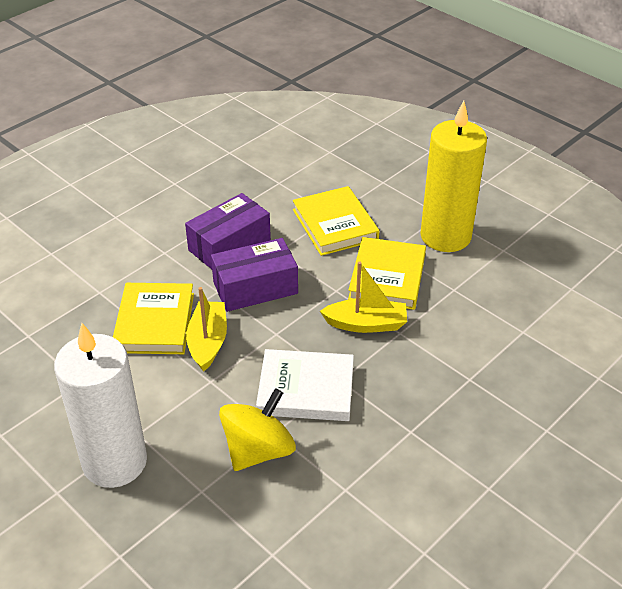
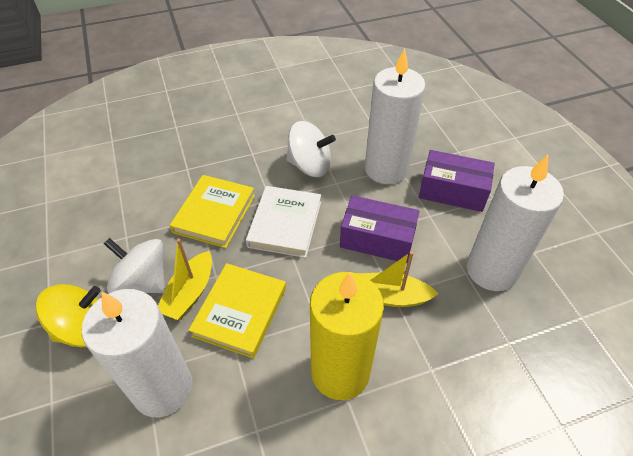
white candle: [54,323,147,488] = 1 -> [82,289,193,417] [365,48,426,184] [467,155,564,291] = 3
white spinning top: none = 0 -> [104,238,165,293] [287,121,336,177] = 2
yellow book: [113,283,194,354] [293,186,379,256] [348,237,426,310] = 3 -> [170,175,255,248] [189,263,286,358] = 2

